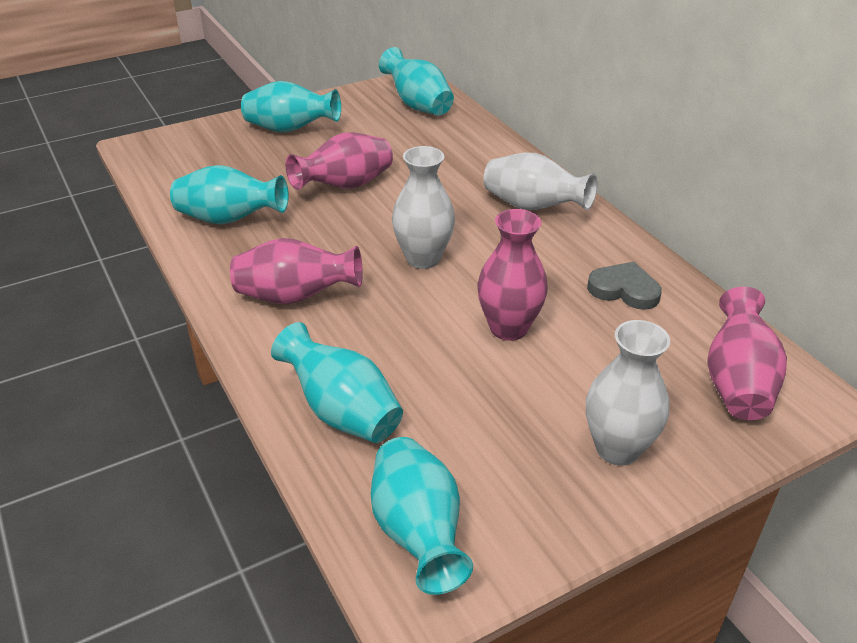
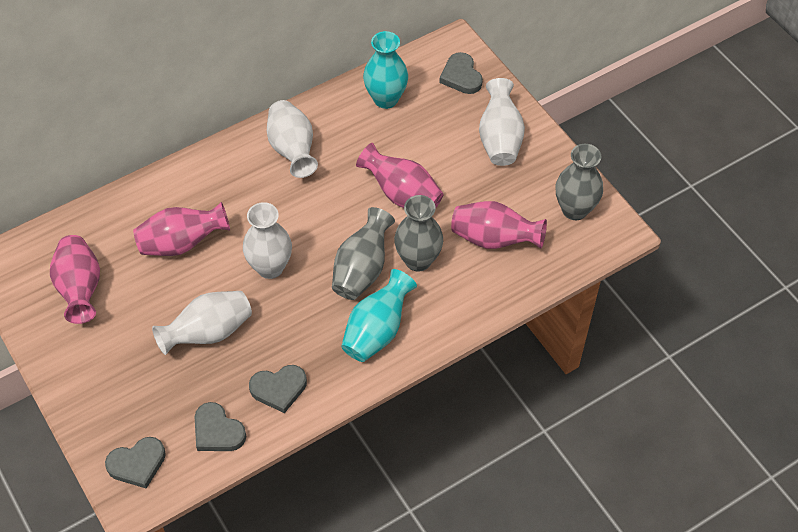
grey heart: [587,262,662,310] = 1 -> [105,437,166,489] [195,402,246,451] [249,365,307,413] [439,52,483,94] = 4
grey vase: none = 0 -> [332,207,395,300] [394,195,443,272] [555,144,603,220] = 3
turquoise vase: [170,165,289,225] [241,81,341,133] [271,322,403,443] [371,437,473,595] [379,47,454,115] = 5 -> [341,269,417,362] [363,31,408,109] = 2
white vase: [392,146,455,269] [484,153,597,210] [586,320,670,466] = 3 -> [152,291,252,355] [243,202,292,279] [267,100,318,178] [479,78,525,166] = 4

